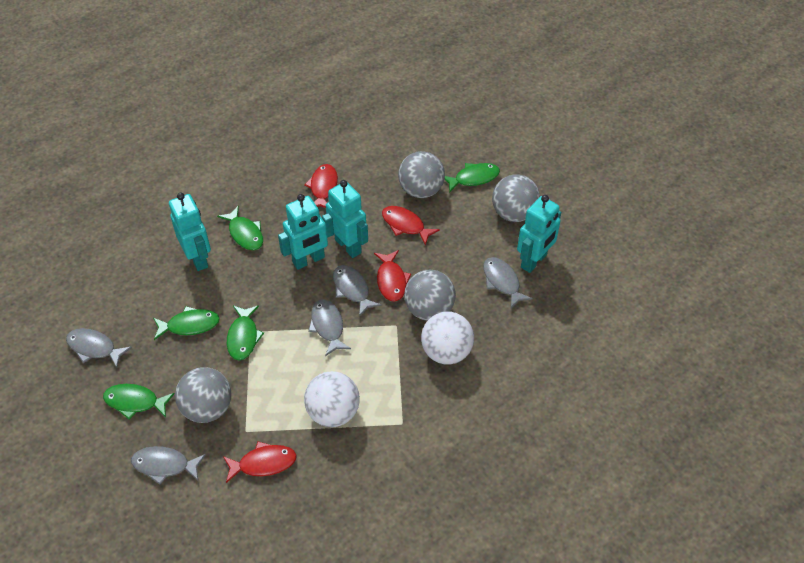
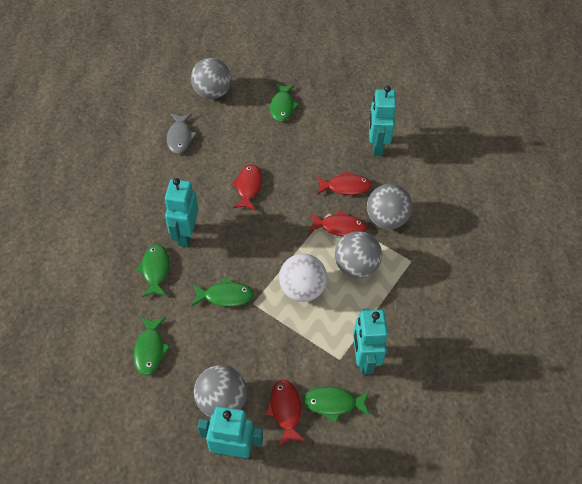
grey fish: [66,328,132,368] [131,446,206,485] [308,299,351,356] [333,265,382,317] [483,257,533,309] = 5 -> [167,113,197,154] = 1
white ball: [304,371,360,427] [421,311,474,365] = 2 -> [279,254,327,302] = 1

